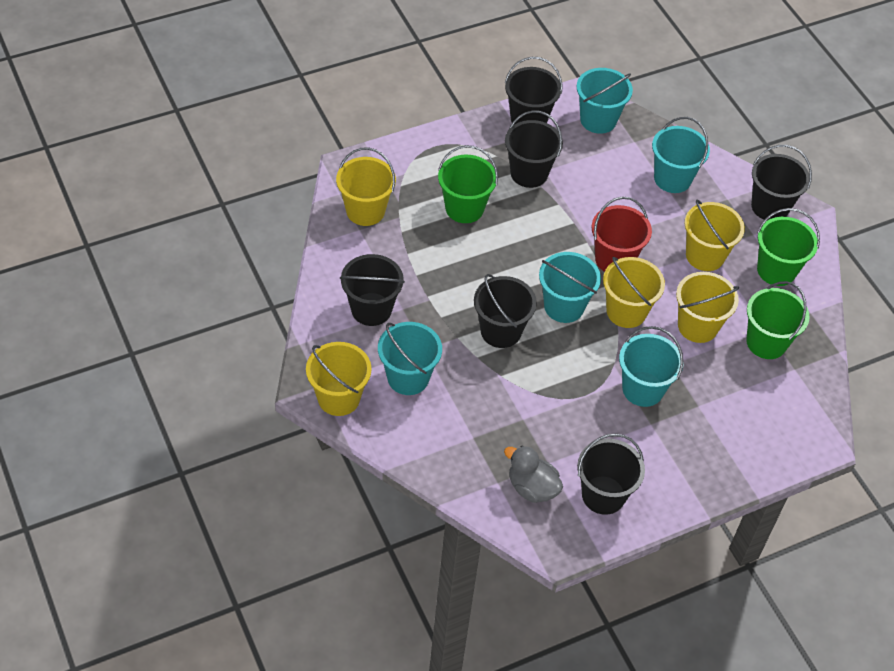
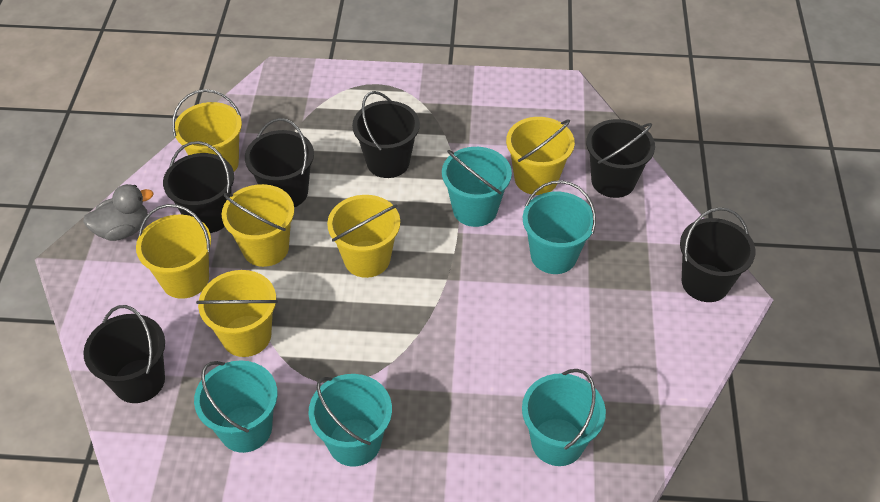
green bucket: [438,145,498,223] [746,281,810,359] [757,208,820,286] = 3 -> none = 0
red bucket: [592,196,652,272] = 1 -> none = 0
yellow bucket: [306,342,372,416] [336,147,396,226] [603,257,665,328] [676,272,739,343] [685,200,745,271] = 5 -> [136,204,211,299] [172,89,242,172] [196,270,278,357] [222,184,294,267] [327,195,400,278] [506,117,575,195] = 6

